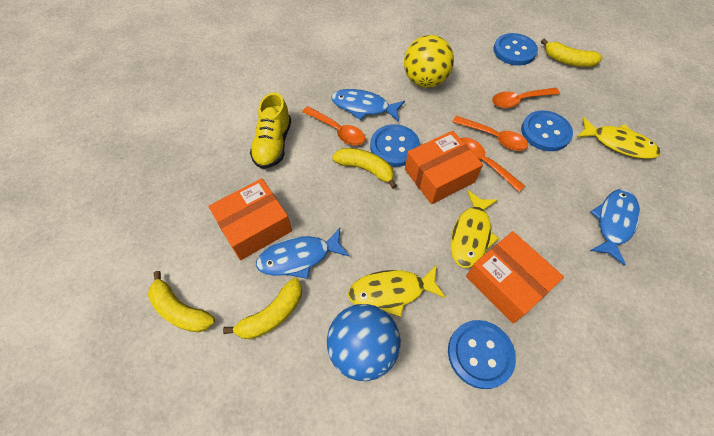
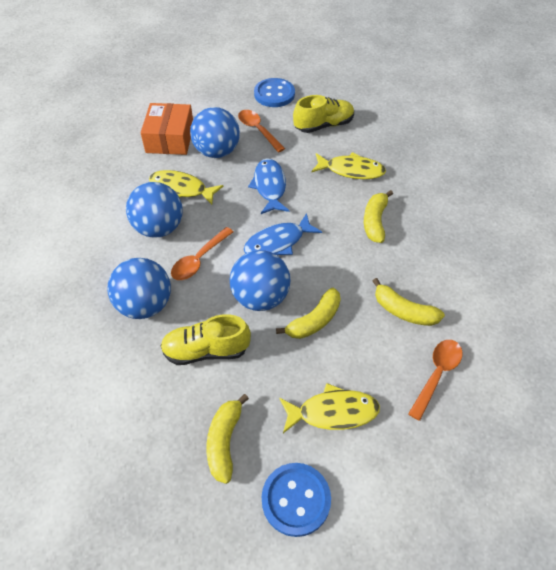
blue ball: [327,304,401,381] = 1 -> [107,258,171,319] [126,182,183,238] [190,107,240,158] [230,250,291,311] = 4
blue button: [370,124,420,167] [448,320,516,389] [493,33,538,66] [521,111,573,151] = 4 -> [254,78,295,107] [262,463,331,537] = 2
blue fish: [256,228,350,279] [331,89,405,121] [590,189,640,266] = 3 -> [244,213,322,255] [248,158,289,214] = 2
orange box: [209,178,292,260] [405,131,483,204] [466,231,564,324] = 3 -> [140,103,193,155] = 1
orange spoon: [302,106,365,145] [452,116,528,151] [460,137,525,192] [492,87,560,108] = 4 -> [171,227,234,280] [238,110,285,153] [408,340,463,421] = 3
yellow ball: [404,35,454,88] = 1 -> none = 0
yellow shoe: [250,92,291,169] = 1 -> [160,314,251,365] [293,95,354,133] = 2

